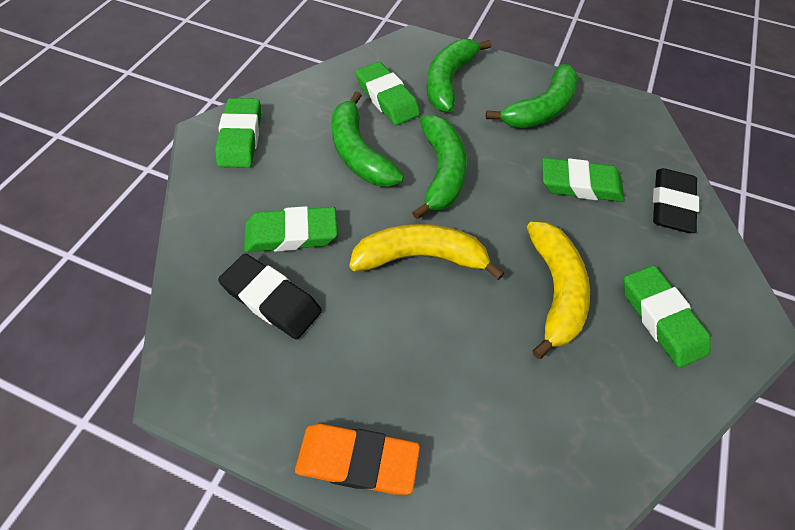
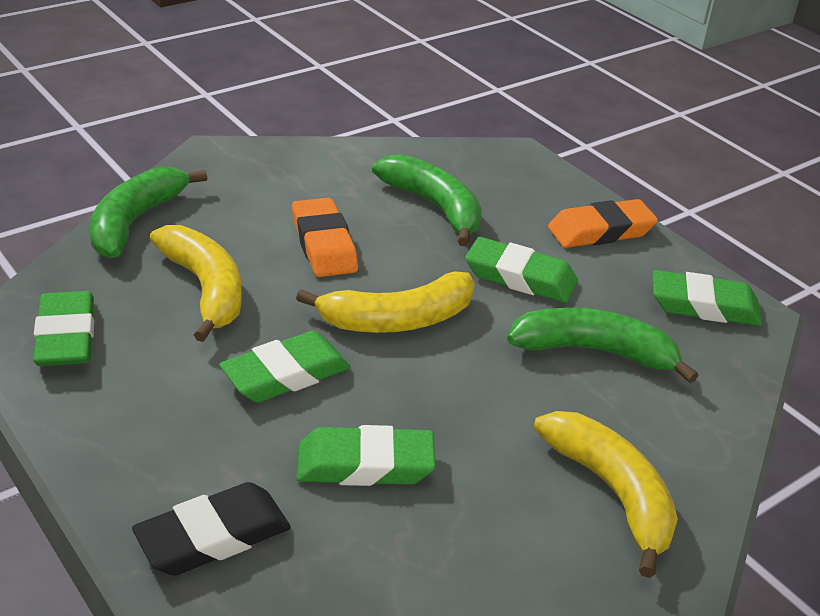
black eraser: [218,253,322,339] [653,168,699,233] = 2 -> [132,482,291,576] = 1
green banana: [331,91,404,187] [412,115,467,219] [427,39,492,112] [485,64,578,128] = 4 -> [90,167,207,258] [372,154,482,246] [507,308,699,383] = 3
orange eraser: [295,424,420,495] = 1 -> [292,198,358,277] [548,199,658,248] = 2
yellow banana: [349,224,504,280] [527,222,590,359] = 2 -> [150,225,242,342] [296,271,475,333] [534,411,678,578] = 3

